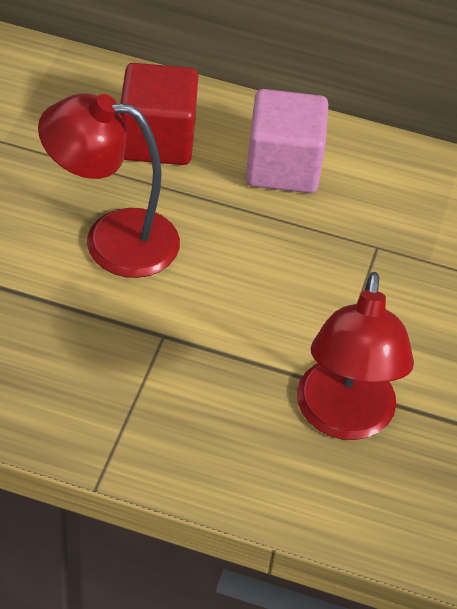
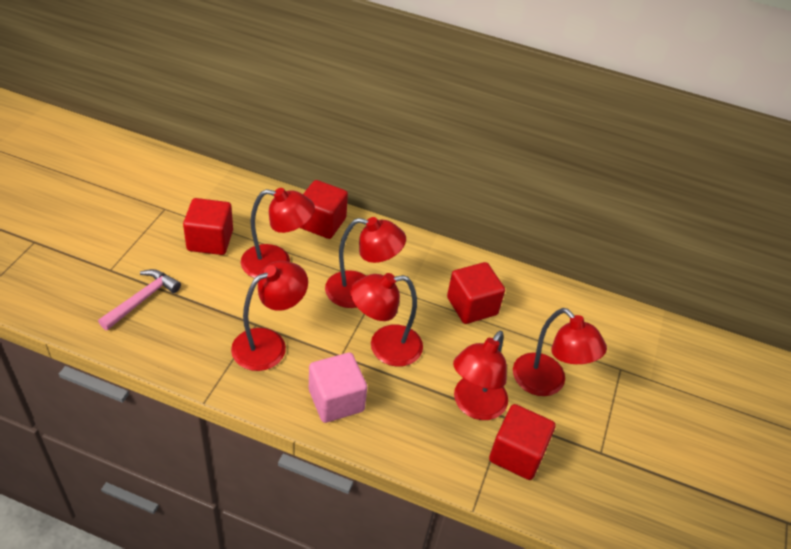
pink hammer: none = 0 -> [98,269,181,330] = 1
red cube: [120,63,198,165] = 1 -> [183,198,233,255] [300,180,348,239] [447,262,505,324] [489,404,556,480] = 4
red lamp: [38,93,180,278] [297,272,414,440] = 2 -> [231,261,308,371] [241,188,315,278] [325,217,406,308] [350,273,423,367] [453,331,508,420] [513,308,607,396] = 6

